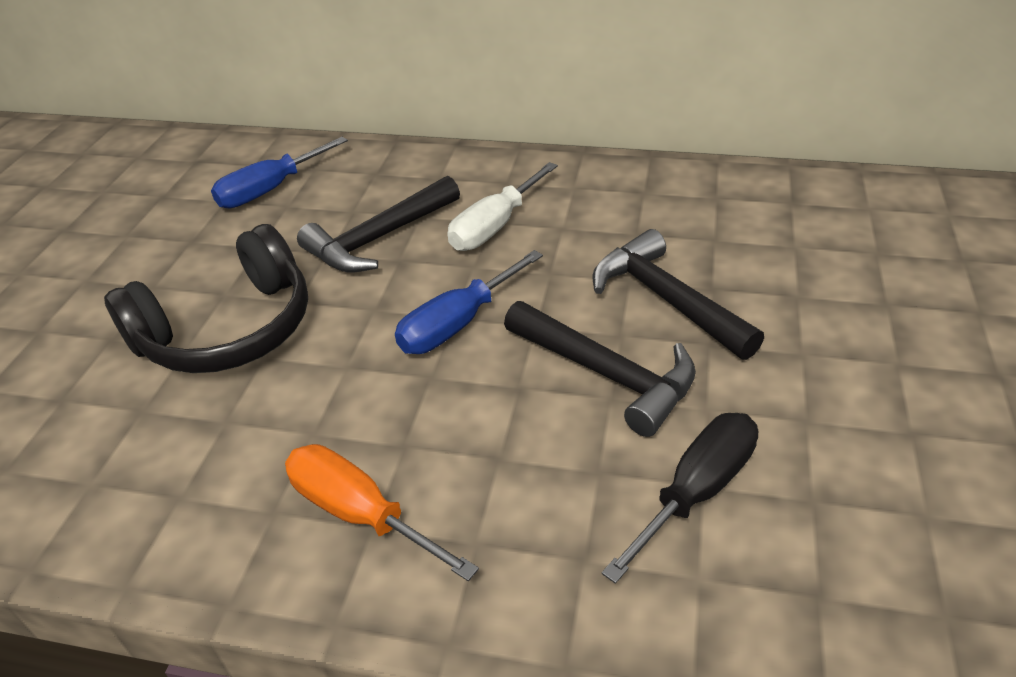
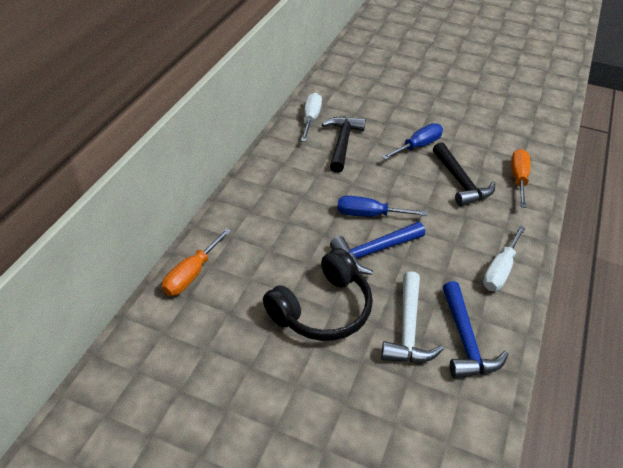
black hammer: [297,176,460,273] [504,301,696,437] [592,229,764,360] = 3 -> [322,116,366,173] [433,142,496,206] = 2
black screwdriver: [602,413,758,584] = 1 -> none = 0
blue hammer: none = 0 -> [330,222,425,275] [443,281,508,378] = 2
orange screwdriver: [285,444,479,581] = 1 -> [162,228,231,296] [511,149,530,208] = 2
white hammer: none = 0 -> [381,271,444,362] = 1
white screwdriver: [447,162,558,251] = 1 -> [301,93,322,142] [483,226,525,291] = 2

